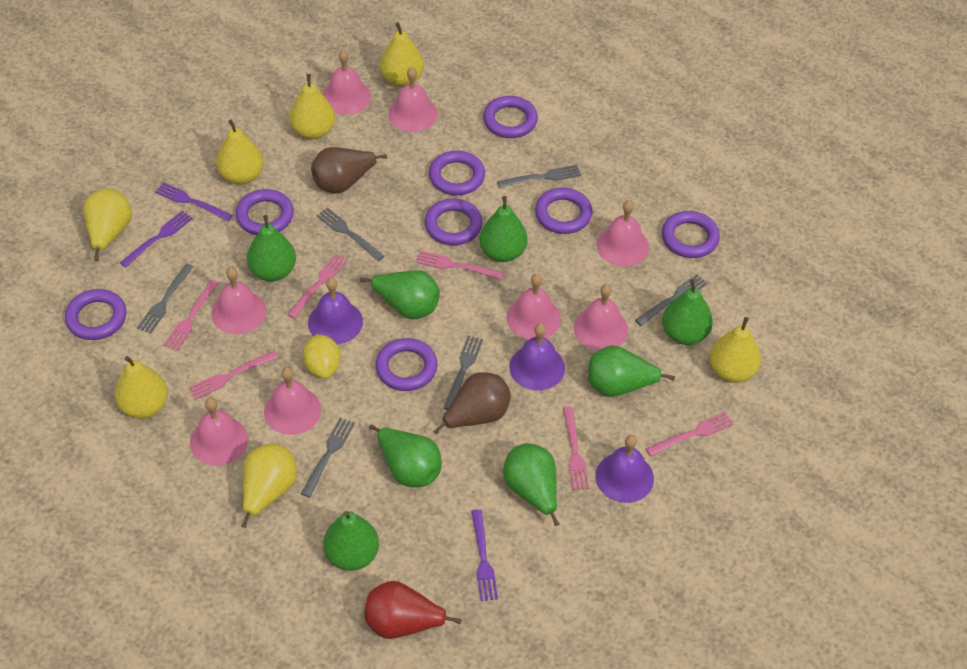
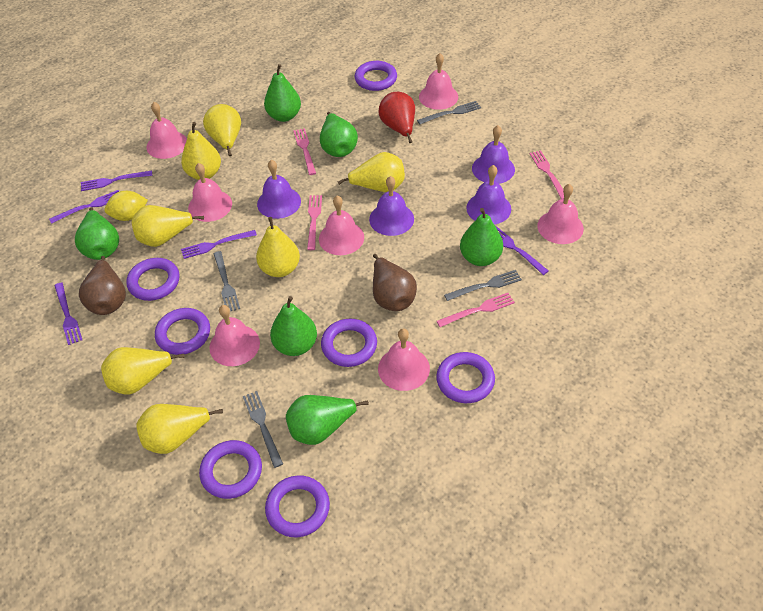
green pear: [247,215,296,281] [323,511,379,571] [360,270,440,319] [369,425,442,487] [479,196,527,262] [503,443,560,526] [588,345,675,397] [662,279,713,345] = 8 -> [75,207,119,260] [264,64,301,122] [270,296,317,356] [286,395,369,445] [320,112,358,157] [460,208,503,266] = 6
grey fork: [137,264,194,334] [301,418,355,498] [316,207,384,261] [444,335,483,410] [497,165,581,188] [635,274,708,326] = 6 -> [213,251,240,312] [243,391,283,468] [417,101,481,124] [444,270,522,301] = 4
pink bell: [190,398,248,466] [211,267,266,334] [264,367,321,435] [323,50,371,114] [388,67,438,132] [507,274,561,340] [574,284,628,351] [596,200,649,266] = 8 -> [147,102,187,159] [188,163,232,222] [210,305,260,366] [319,195,364,255] [378,329,430,391] [419,53,458,110] [537,184,584,244] = 7
pink fork: [163,280,219,351] [188,351,278,400] [287,254,348,319] [416,251,504,279] [563,407,589,490] [646,412,734,456] = 6 -> [293,128,316,175] [307,195,322,250] [437,293,515,327] [530,150,564,199] = 4
purple bell: [308,278,363,344] [509,323,565,391] [595,435,654,503] = 3 -> [257,160,301,219] [369,176,414,236] [466,165,511,225] [472,125,515,184] = 4
purple fork: [120,211,193,267] [155,182,233,221] [471,509,498,601] = 3 -> [49,190,119,224] [54,282,82,345] [81,171,152,191] [181,230,257,259] [496,226,549,275] = 5
purple ring: [65,289,126,340] [236,189,294,235] [375,338,438,391] [425,199,482,245] [429,151,485,195] [483,96,538,138] [535,188,592,234] [662,211,720,258] = 8 -> [126,258,180,301] [155,308,210,355] [199,440,262,499] [265,475,330,537] [321,319,377,367] [355,61,397,91] [436,352,495,403] = 7

